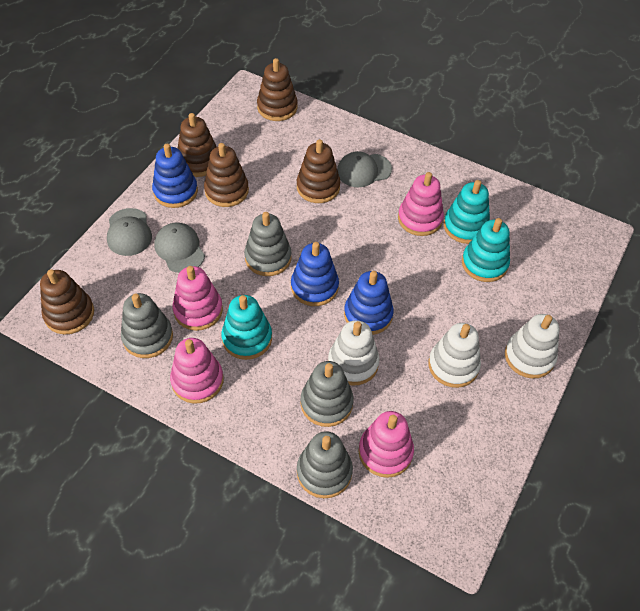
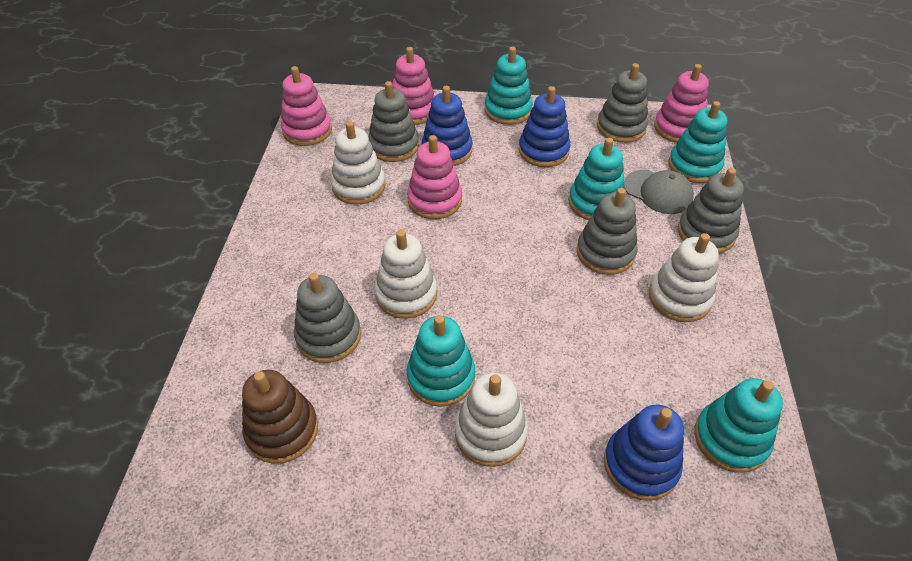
brown stacking toy: [40,269,94,335] [177,113,217,177] [204,143,249,207] [257,58,297,121] [297,139,340,203] = 5 -> [242,370,318,464] = 1
grey cap: [107,208,152,256] [155,222,205,273] [337,151,392,187] = 3 -> [624,170,694,214] = 1
grey stacking toy: [121,293,173,358] [244,212,292,276] [297,431,353,498] [300,361,354,427] = 4 -> [294,273,361,363] [368,81,419,162] [576,188,638,275] [597,63,648,143] [678,168,744,253] = 5
turquoise stacking toy: [221,295,272,360] [444,180,490,244] [462,218,510,282] = 3 -> [407,315,475,407] [484,47,533,125] [568,138,625,220] [669,101,728,183] [694,378,783,473] = 5
white stacking toy: [328,320,380,386] [428,323,481,388] [505,314,560,378] = 3 -> [331,121,386,205] [375,230,437,319] [455,373,528,467] [649,233,719,322] = 4

